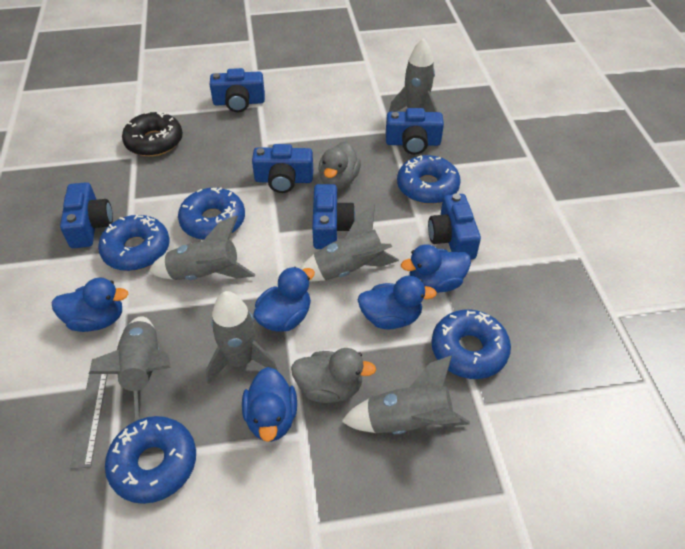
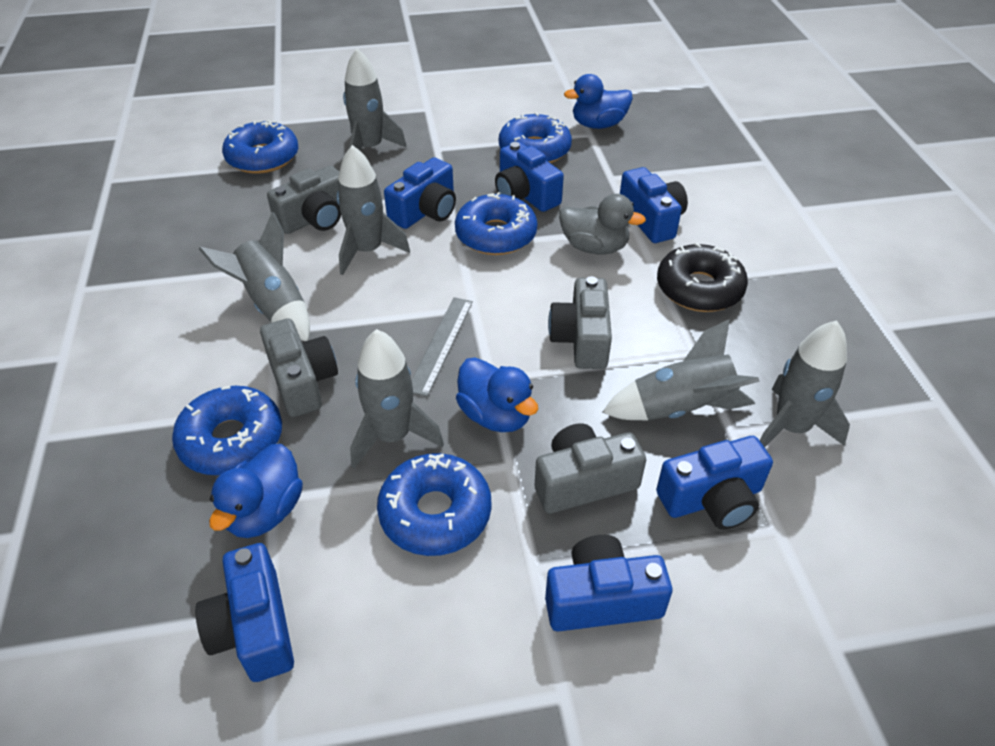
blue duck: [52,277,128,332] [242,367,297,442] [253,267,315,332] [357,276,437,329] [401,244,471,293] = 5 -> [209,444,303,538] [456,358,538,432] [564,74,633,129] = 3
grey camera: none = 0 -> [260,318,338,417] [267,166,341,234] [535,423,646,514] [548,276,612,369] = 4
grey duck: [291,348,376,403] [318,141,361,189] = 2 -> [559,194,646,254] = 1

